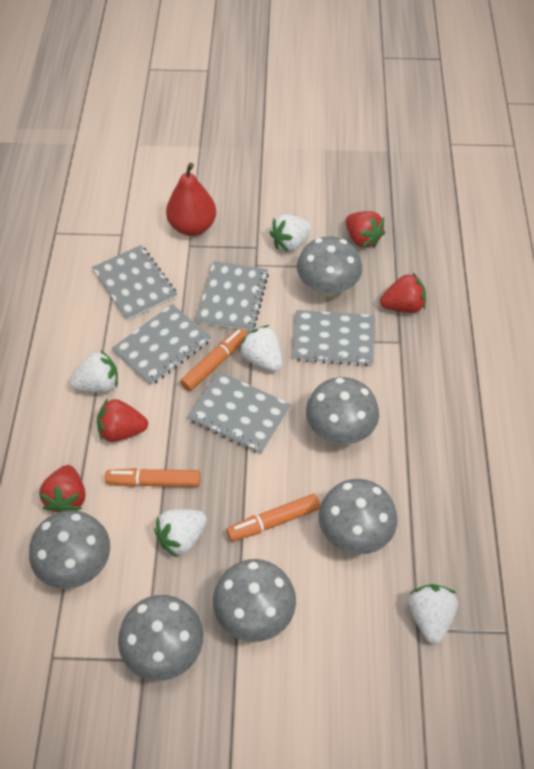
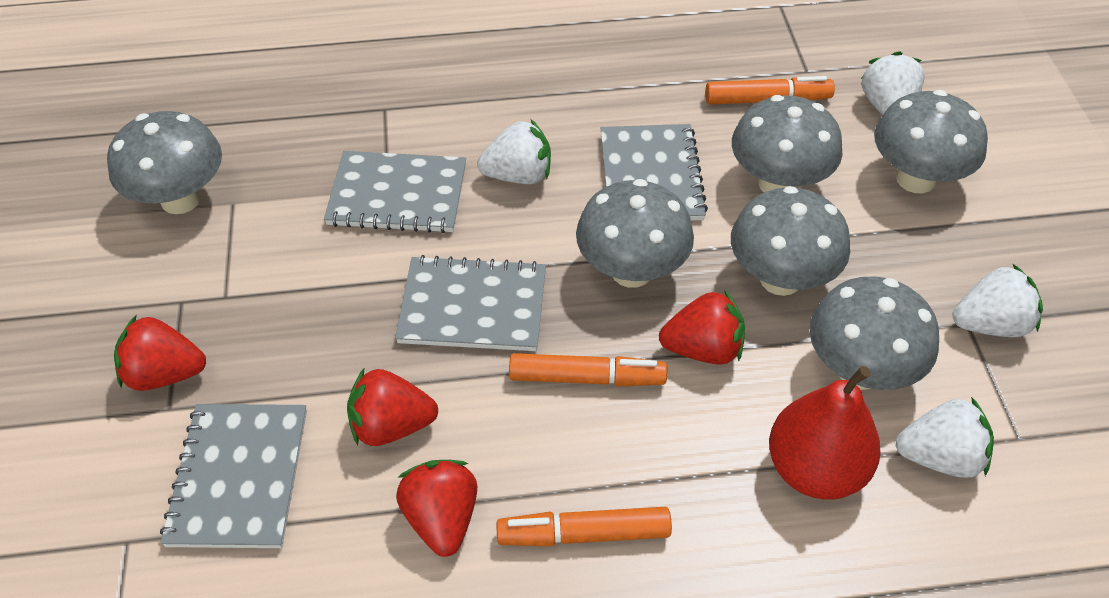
grey notebook: [92,245,177,321] [112,304,211,386] [188,371,291,454] [196,261,269,331] [292,310,375,366] = 5 -> [160,404,307,548] [324,151,466,233] [395,255,546,351] [601,124,708,221] = 4
white strawberry: [70,350,118,393] [154,509,207,558] [239,325,282,372] [270,214,312,252] [409,584,458,644] = 5 -> [477,119,551,184] [861,51,925,115] [895,397,994,478] [953,264,1043,337] = 4

